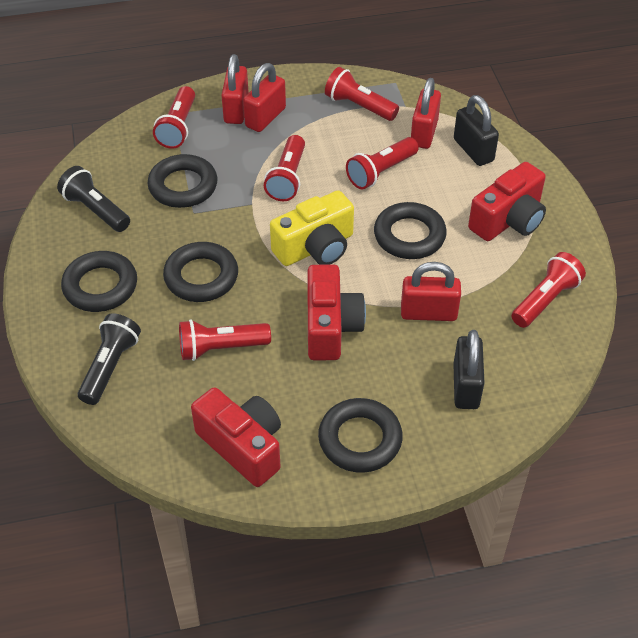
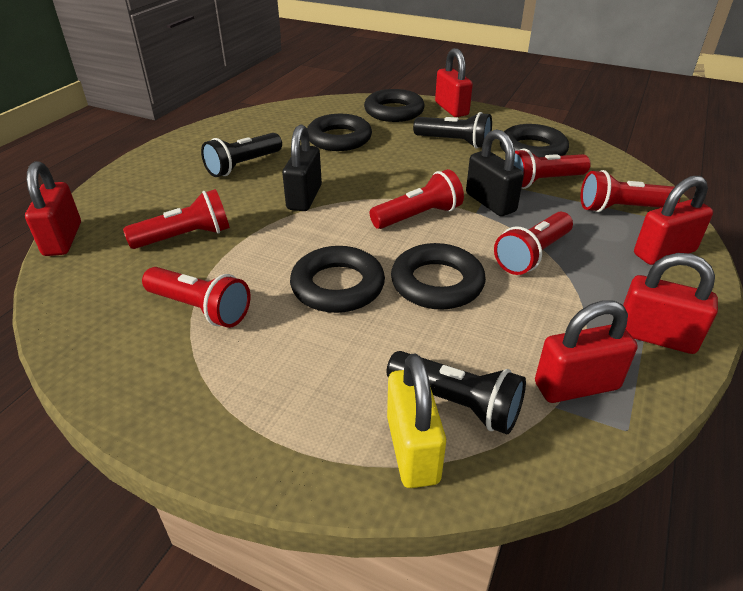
black flashlight: [57,166,130,232] [78,313,141,405] = 2 -> [201,133,282,177] [387,351,526,434] [413,112,492,149] = 3
red camera: [191,387,281,487] [307,265,366,360] [468,162,546,241] = 3 -> none = 0
red padlock: [221,54,249,124] [243,63,286,132] [401,262,461,321] [411,78,441,149] = 4 -> [25,161,81,256] [435,48,473,117] [535,301,638,403] [623,253,718,354] [634,176,713,265] = 5
yellow camera: [270,190,354,266] = 1 -> none = 0
yellow padlock: none = 0 -> [387,353,446,488] = 1

